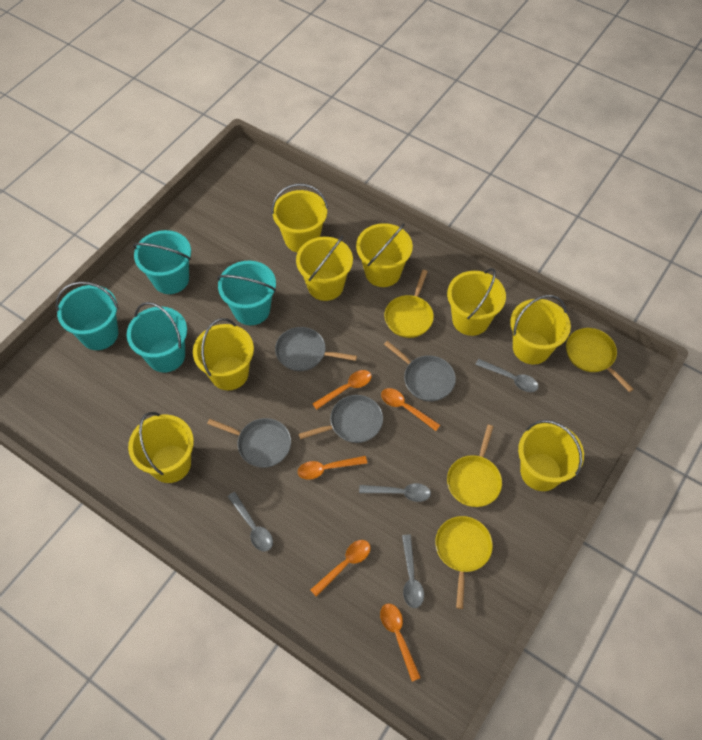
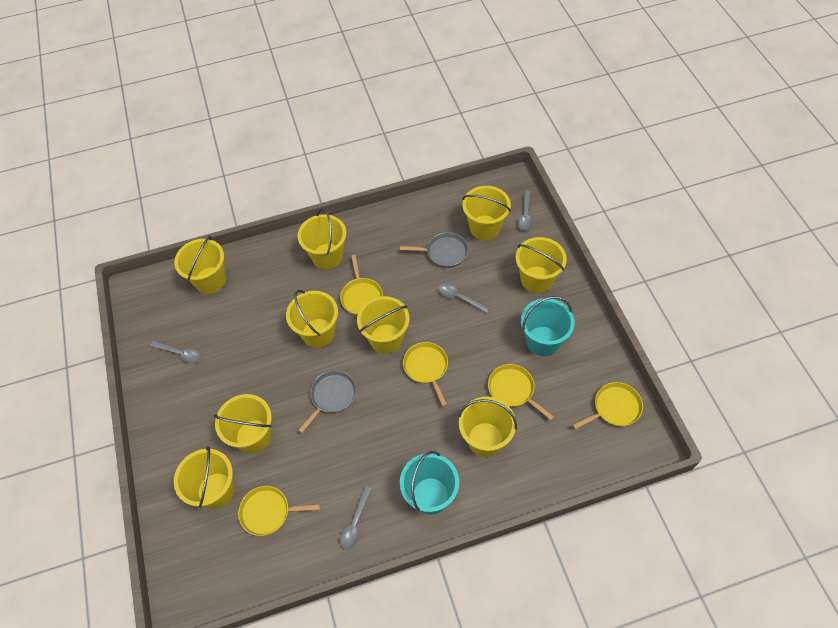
grey pan: [207,418,291,468] [275,327,357,371] [299,395,383,443] [384,341,456,402] = 4 -> [298,370,356,433] [400,232,468,268] = 2
orange spoon: [298,456,367,480] [310,540,371,597] [312,370,371,410] [380,604,421,681] [381,388,440,431] = 5 -> none = 0
turquoise bucket: [56,281,118,350] [127,302,187,373] [133,230,191,294] [217,261,276,325] = 4 -> [400,451,459,515] [521,296,575,356] = 2
yellow bucket: [128,412,194,483] [193,318,254,390] [271,183,328,253] [296,236,353,301] [356,223,413,287] [447,268,506,336] [510,295,571,365] [518,420,584,491] = 8 -> [174,236,226,294] [174,446,235,509] [213,394,272,454] [286,290,338,348] [298,208,346,269] [357,296,409,354] [458,397,517,457] [463,186,511,240] [516,237,567,293] = 9
yellow pan: [384,270,434,338] [435,516,493,609] [447,425,502,507] [566,328,634,392] = 4 -> [238,486,320,536] [340,255,383,315] [403,342,448,407] [488,364,554,420] [573,382,643,429] = 5

